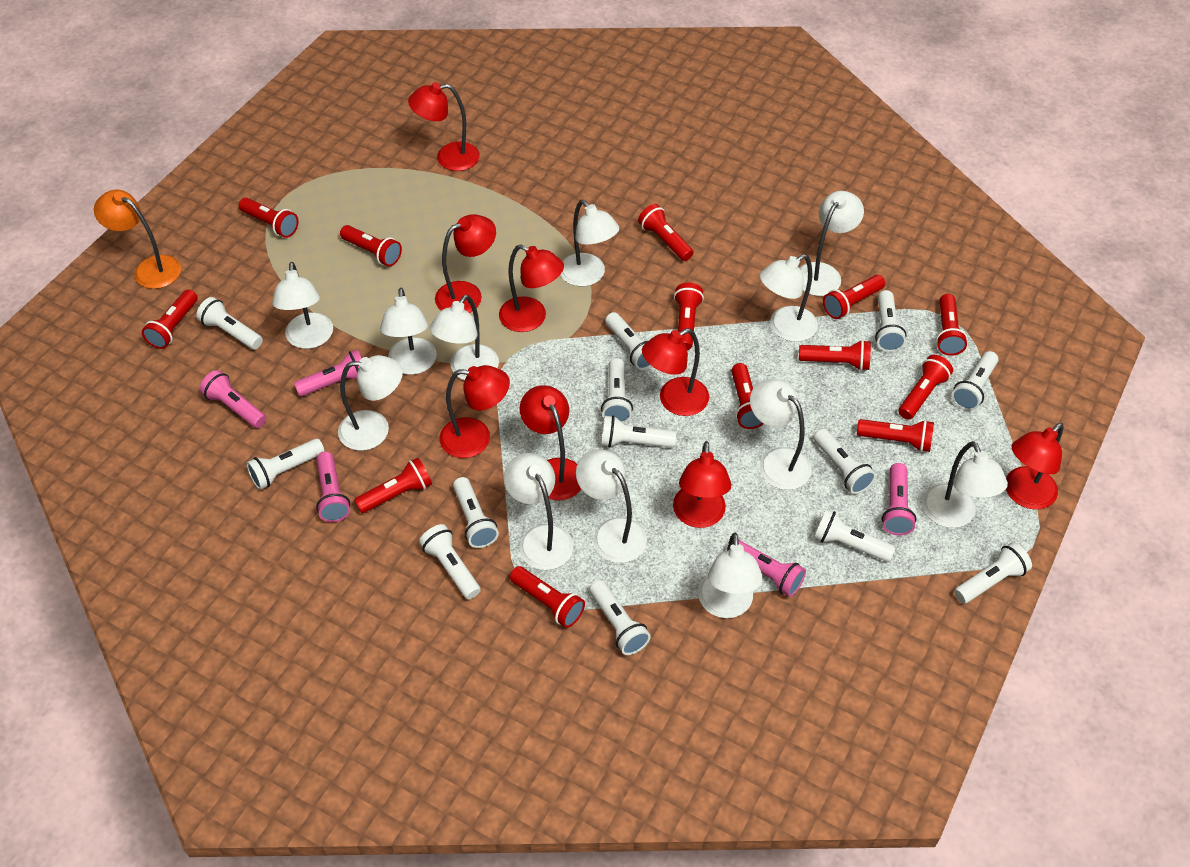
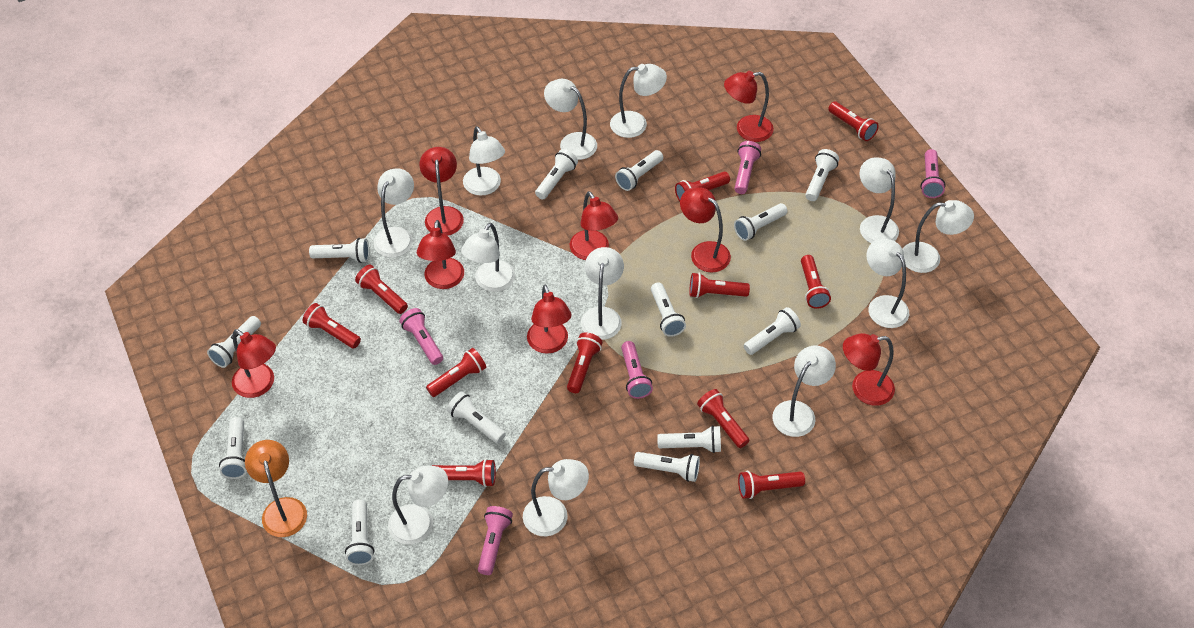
red flashlight: [142,290,198,349] [239,198,299,238] [340,225,402,267] [354,458,432,513] [510,566,585,628] [638,204,694,261] [674,283,704,350] [731,363,763,429] [799,340,871,371] [823,275,885,319] [857,419,934,452] [898,355,953,420] [936,294,968,356] = 13 -> [303,303,361,348] [355,265,408,314] [426,348,486,397] [432,459,496,487] [567,332,603,393] [675,172,730,202] [689,273,750,298] [697,389,749,448] [738,471,805,499] [801,255,831,309] [828,102,879,141] = 11

